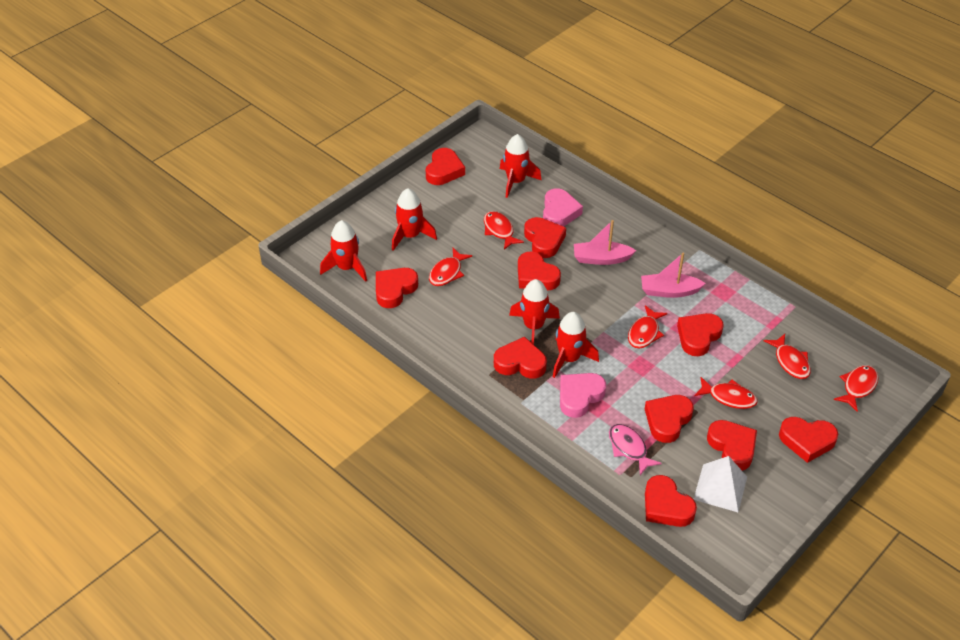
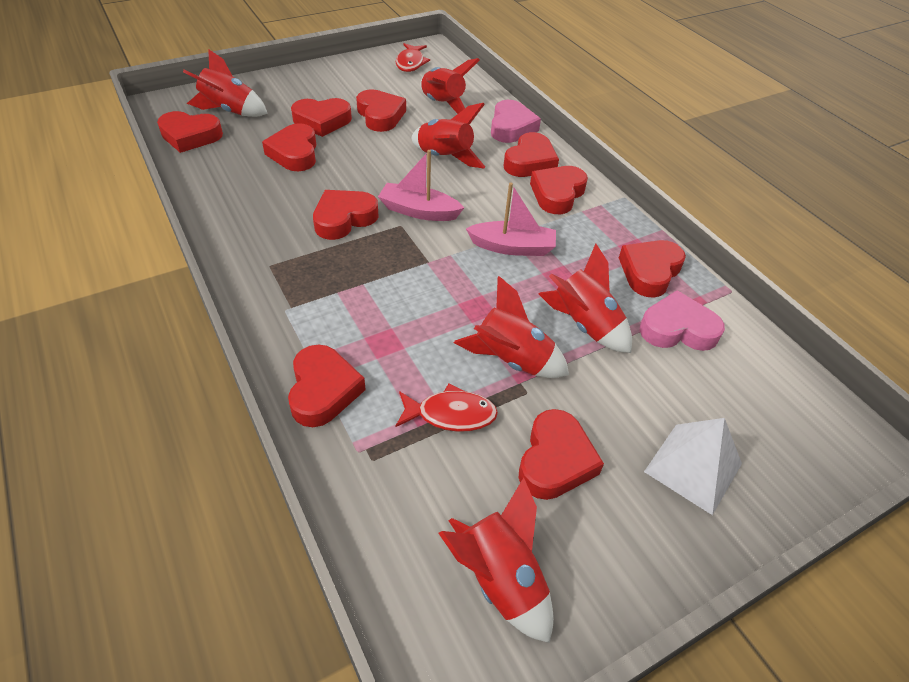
pink fish: [609,424,662,475] = 1 -> none = 0
red fish: [429,248,472,286] [484,211,524,250] [628,305,668,349] [694,377,758,409] [764,334,811,379] [834,365,879,412] = 6 -> [395,383,498,432] [396,43,430,72] = 2
red rocket: [320,220,367,282] [392,188,437,251] [500,134,541,198] [509,279,560,344] [553,312,599,378] = 5 -> [183,49,268,117] [411,103,485,168] [420,58,480,114] [439,478,554,643] [454,276,569,378] [538,244,632,353] = 6

